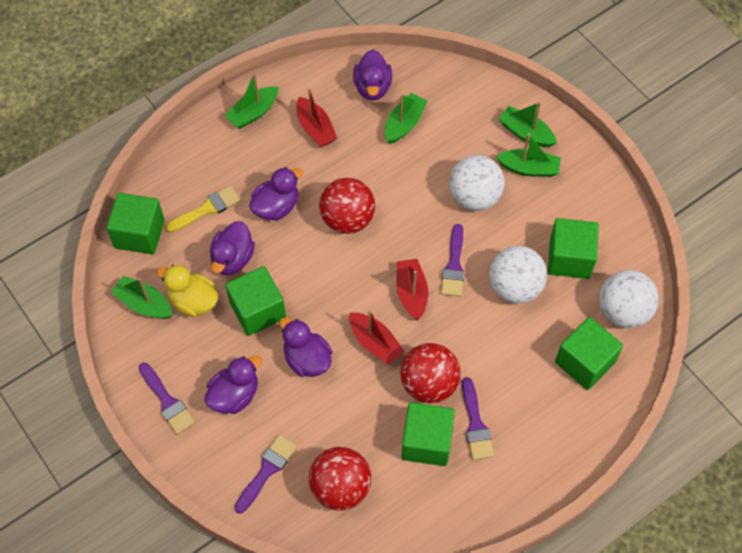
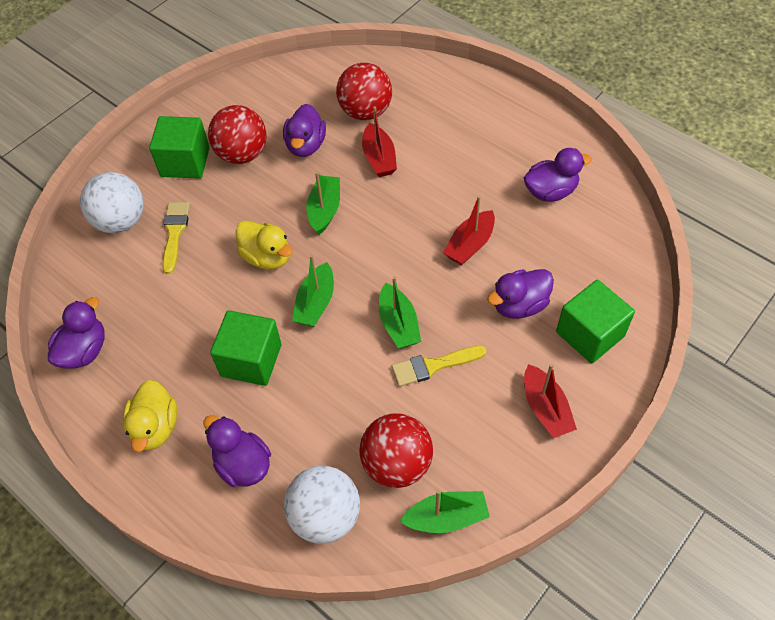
green boat: [111,276,173,319] [224,73,279,129] [385,93,427,144] [496,133,561,177] [498,102,557,147] = 5 -> [292,255,334,327] [306,172,340,235] [379,276,421,349] [400,490,490,533] = 4
green cube: [106,193,165,254] [225,266,286,336] [402,402,455,466] [548,218,599,279] [555,317,623,390] = 5 -> [149,116,210,179] [210,310,281,386] [556,280,635,363] = 3
purple brush: [139,363,195,435] [235,435,297,514] [441,224,465,297] [462,377,494,460] = 4 -> none = 0
white ball: [449,155,505,211] [489,246,547,304] [599,270,659,328] = 3 -> [80,172,144,233] [284,466,360,544] = 2
yellow brush: [165,186,241,233] = 1 -> [162,202,190,274] [392,345,487,387] = 2
yellow duck: [157,265,218,317] = 1 -> [123,380,177,452] [236,220,293,269] = 2

